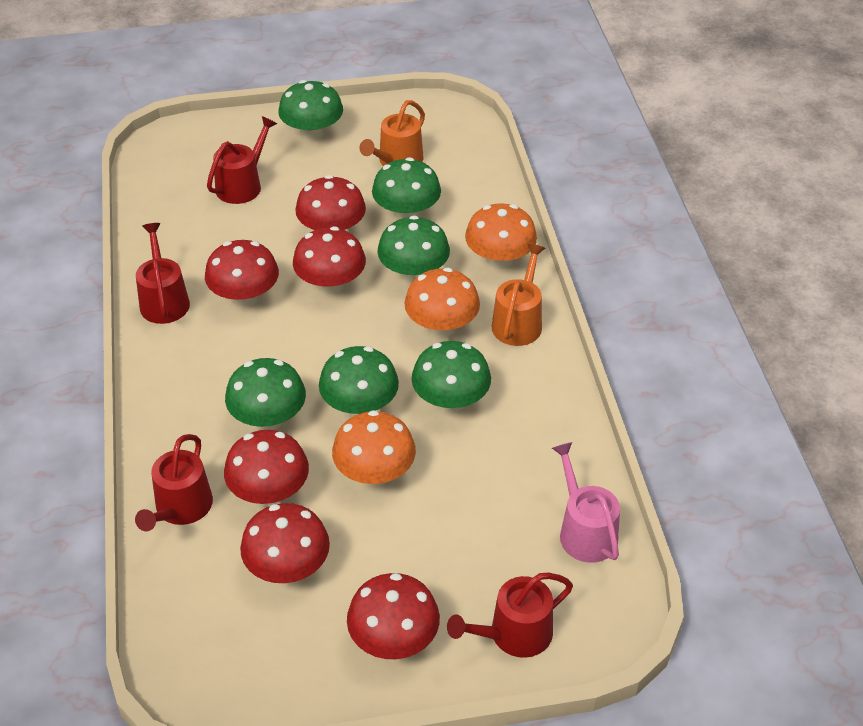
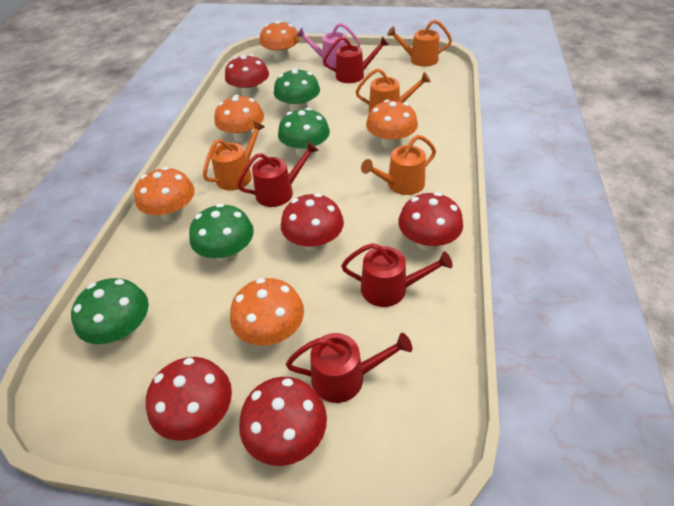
green mushroom: [225,358,306,430] [278,80,343,141] [319,346,399,417] [372,157,441,220] [377,215,450,283] [412,341,491,413] = 6 -> [71,278,149,344] [189,204,254,262] [274,68,320,112] [278,108,330,157] = 4
orange mushroom: [332,410,416,486] [404,268,480,337] [465,203,537,269] = 3 -> [134,167,195,221] [215,95,264,142] [230,278,304,346] [260,20,300,61] [366,100,418,149] = 5
orange watering can: [359,100,425,166] [492,244,545,346] = 2 -> [203,121,265,191] [356,68,431,112] [361,135,436,195] [387,20,452,67] = 4
red mushroom: [205,240,279,307] [224,430,309,506] [240,503,330,583] [293,226,366,294] [296,175,366,231] [347,573,440,659] = 6 -> [146,357,232,441] [225,54,269,98] [239,377,327,466] [281,193,344,251] [398,192,463,251] = 5

